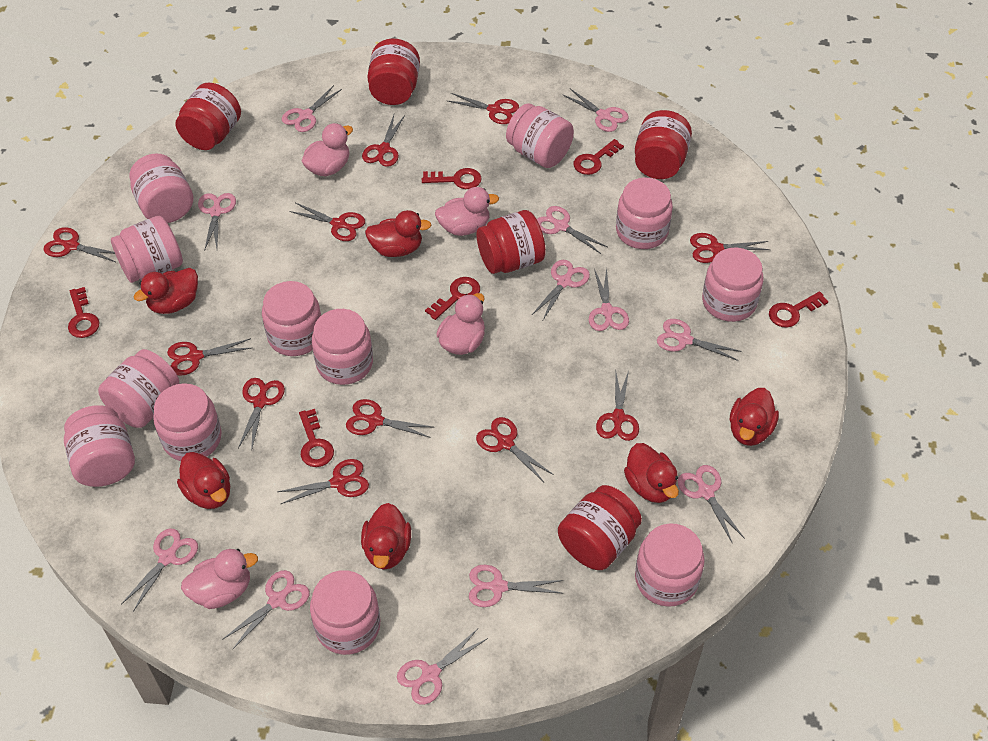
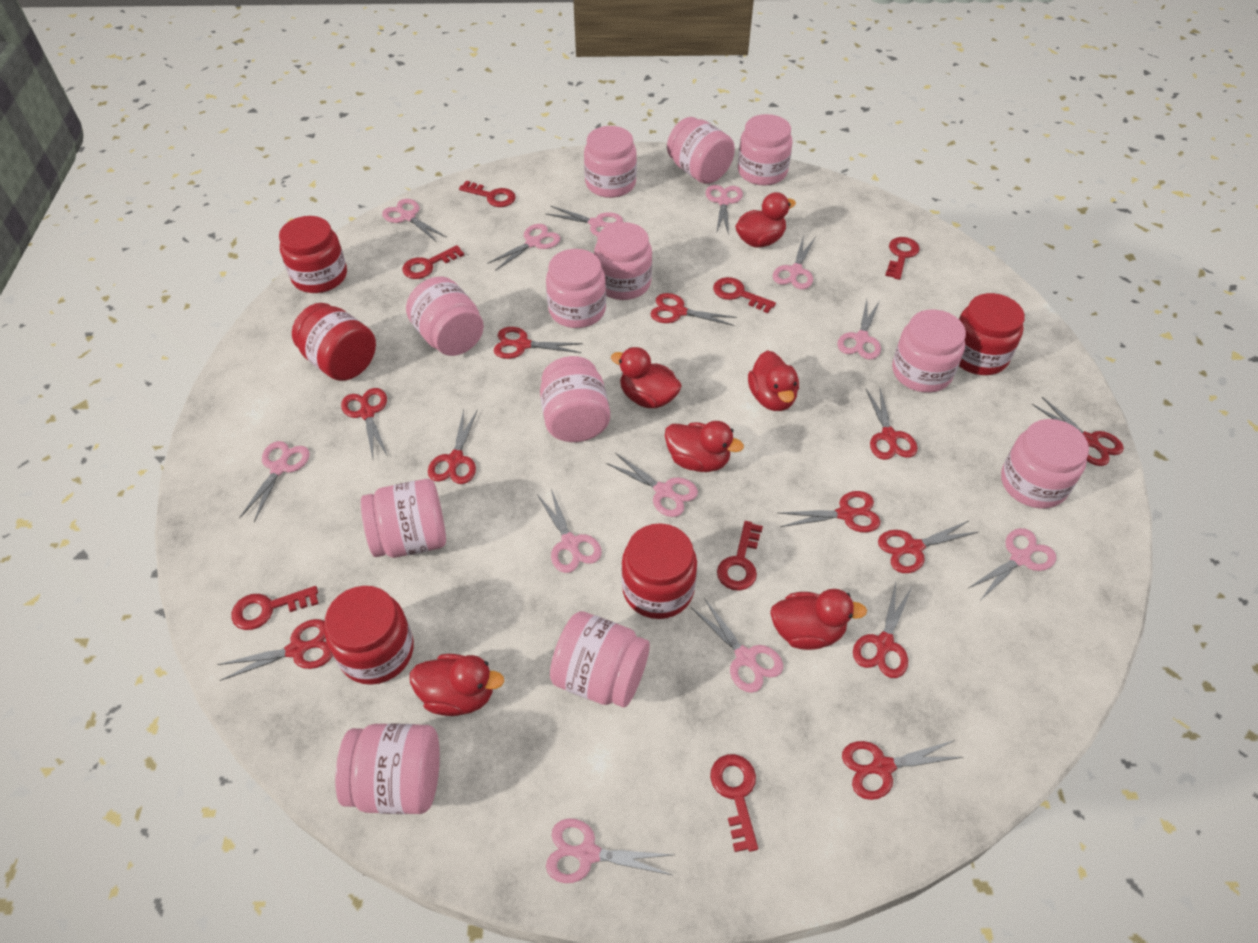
pink duck: [181,549,258,609] [302,123,353,176] [435,187,499,236] [436,293,485,355] = 4 -> none = 0
red key: [68,287,100,338] [299,409,334,467] [422,168,482,189] [425,277,480,320] [573,139,624,175] [769,291,829,328] = 6 -> [231,586,319,630] [402,245,464,279] [459,181,516,207] [710,754,758,852] [713,277,776,313] [717,521,763,591] [885,237,920,280] = 7

